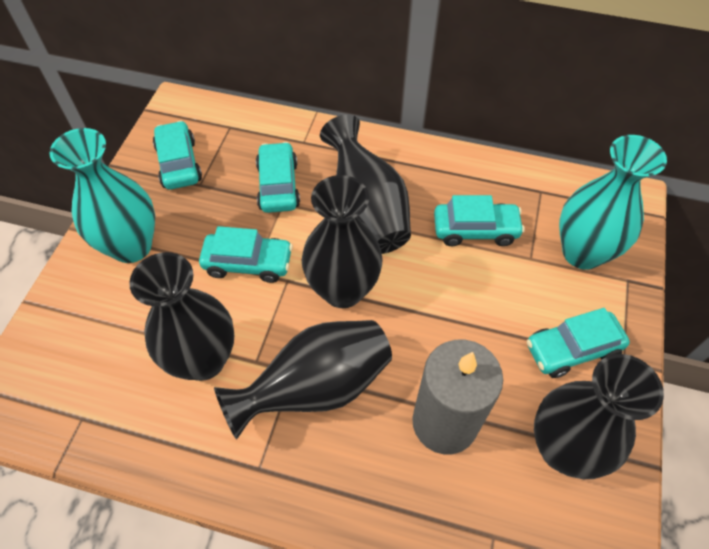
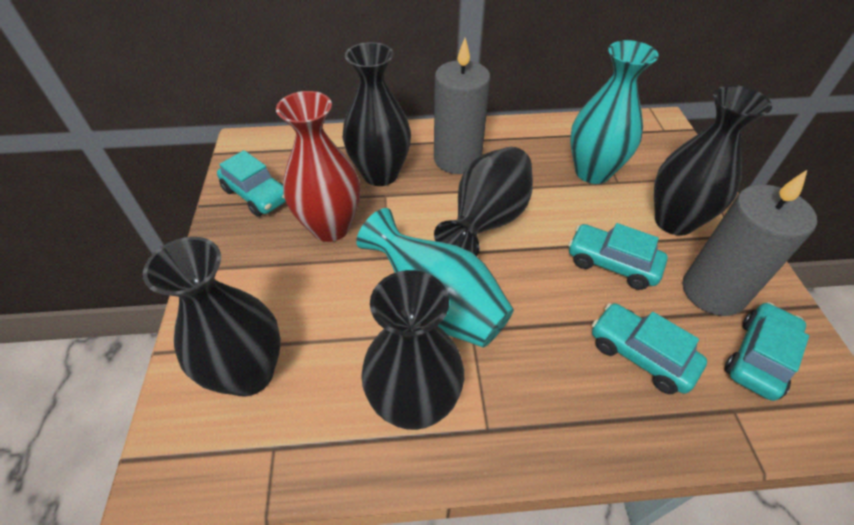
grey candle: [412,340,503,454] = 1 -> [434,38,490,174] [683,170,817,316] = 2
red vase: none = 0 -> [276,91,360,242] = 1
turquoise car: [153,121,202,190] [199,226,293,283] [256,142,300,213] [434,195,525,246] [527,308,630,378] = 5 -> [217,150,286,217] [568,223,668,290] [592,303,707,394] [725,302,809,401] = 4

